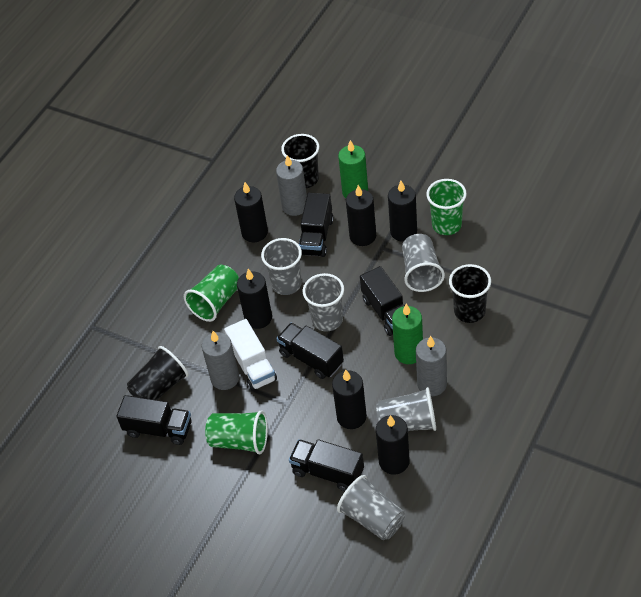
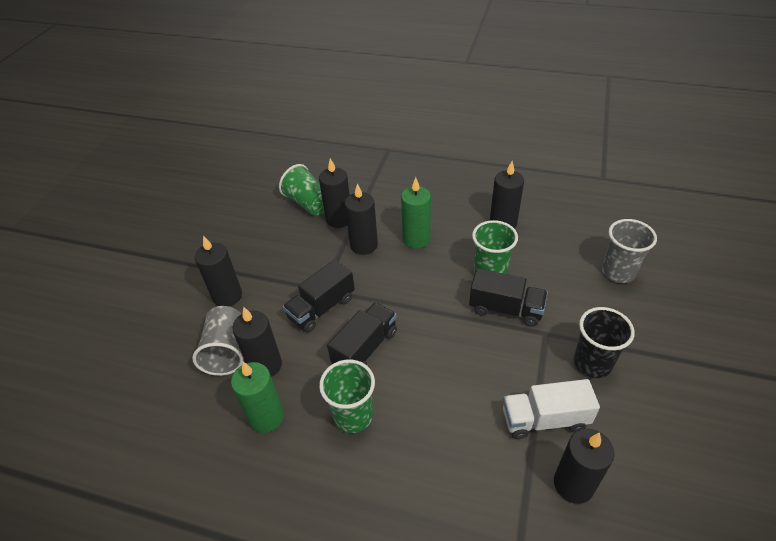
black cup: [127,346,189,400] [281,134,319,188] [449,264,491,323] = 3 -> [574,307,635,378] = 1
black truck: [116,395,192,445] [276,323,344,379] [289,439,364,491] [299,193,333,257] [360,266,405,336] = 5 -> [283,259,355,333] [327,302,397,365] [469,268,548,327] = 3
grey candle: [202,331,239,390] [276,155,307,216] [416,336,447,396] = 3 -> none = 0
grey cup: [261,238,302,295] [303,273,344,332] [337,475,405,540] [376,387,436,431] [402,234,445,292] = 5 -> [192,306,243,376] [602,219,657,283] = 2

